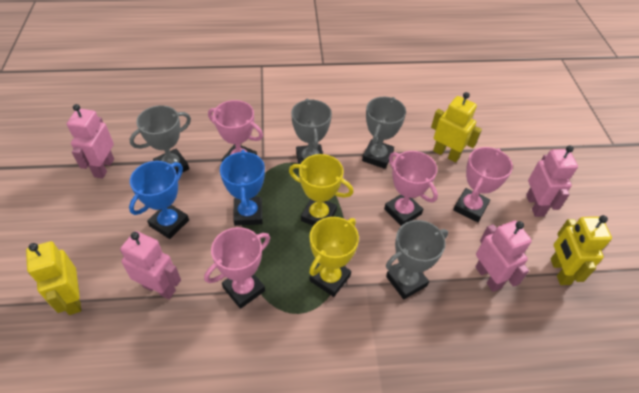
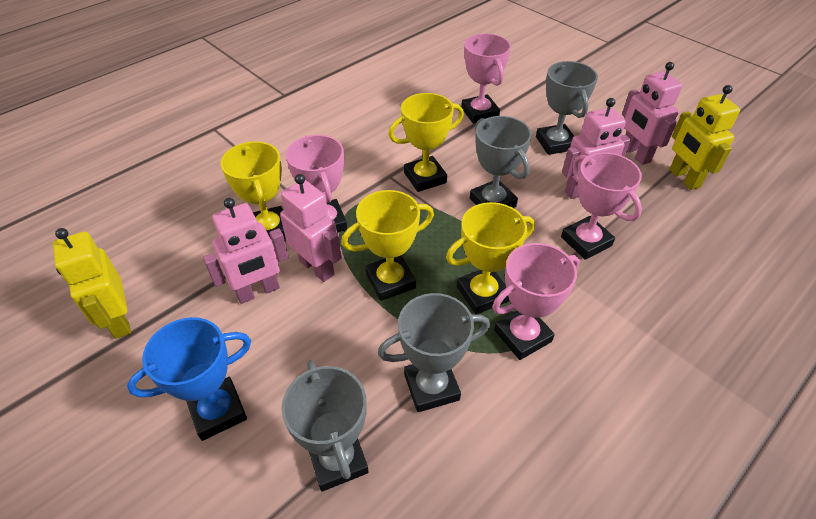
blue trophy: [129,161,189,239] [220,150,265,226] = 2 -> [127,317,251,441] = 1
yellow robot: [26,241,81,315] [431,92,482,162] [550,215,612,285] = 3 -> [53,228,131,339] [669,85,740,190] = 2
yellow trophy: [289,154,354,226] [309,217,359,297] = 2 -> [221,141,286,239] [341,190,434,301] [388,93,464,192] [446,202,535,314] = 4

